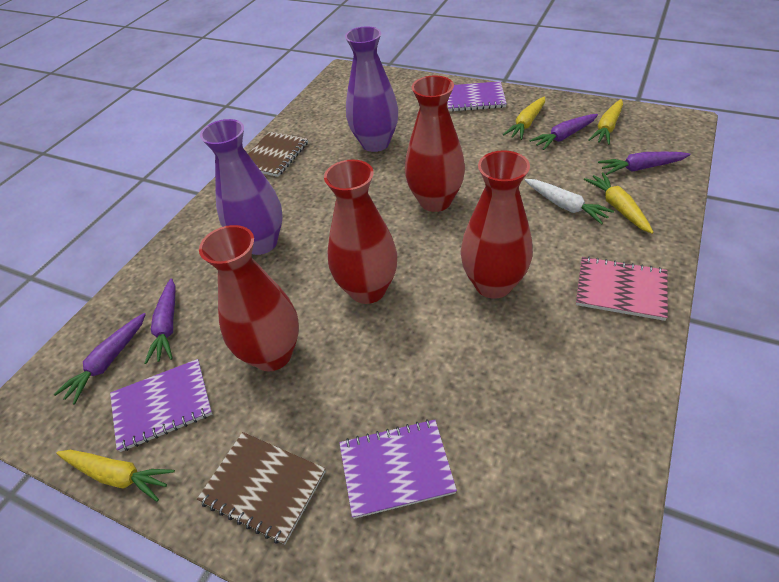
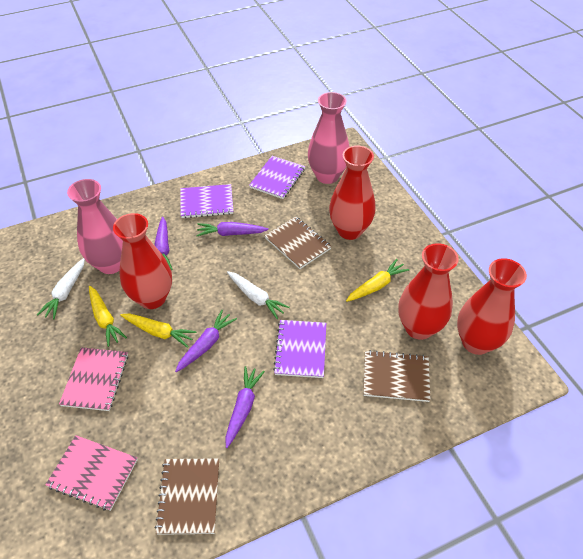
brown notebook: [197,432,326,544] [248,132,308,177] = 2 -> [155,458,219,535] [265,216,332,269] [364,350,431,402] = 3
pink notebook: [576,256,668,321] = 1 -> [45,435,138,511] [59,347,128,411] = 2
pink vase: none = 0 -> [67,179,123,274] [308,92,349,184] = 2
purple vase: [200,119,282,255] [345,27,398,152] = 2 -> none = 0
white carrot: [525,179,614,225] = 1 -> [37,258,85,319] [227,271,290,319] = 2
yellow carrot: [56,450,175,502] [503,96,545,140] [584,172,654,234] [588,99,623,145] = 4 -> [89,286,127,347] [120,313,196,348] [346,259,410,302] = 3

